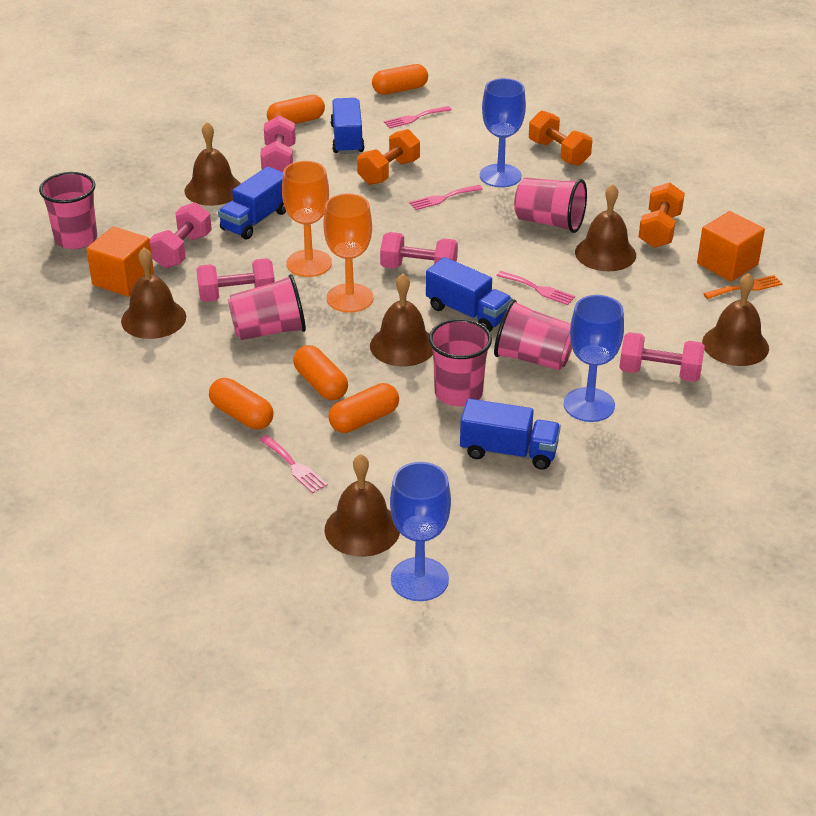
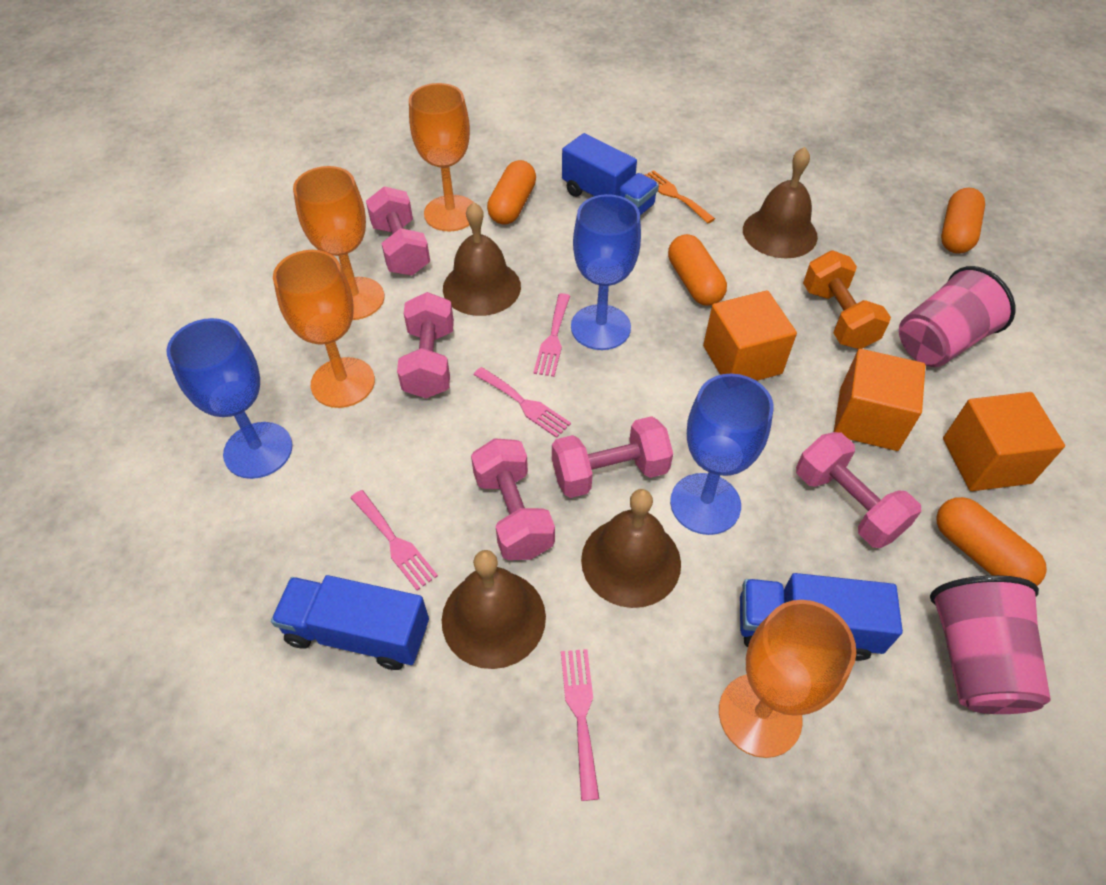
blue truck: [218,166,286,240] [330,98,365,154] [426,257,512,332] [460,399,561,470] = 4 -> [271,575,429,670] [562,133,659,215] [740,573,903,661] = 3
brown bell: [121,248,186,339] [185,122,241,206] [324,454,400,557] [370,274,433,366] [575,184,636,271] [702,273,769,366] = 6 -> [442,550,546,669] [443,202,521,316] [581,489,681,608] [743,147,818,258] = 4
orange capsule: [209,378,273,430] [267,95,325,124] [293,345,348,400] [328,383,399,433] [372,64,428,94] = 5 -> [487,160,536,225] [668,234,727,306] [936,497,1047,586] [941,187,985,254] = 4
orange cube: [86,226,154,297] [697,211,765,282] = 2 -> [703,290,797,381] [834,349,926,451] [943,392,1065,491] = 3
orange dumbbell: [357,129,420,185] [529,111,592,166] [638,182,685,248] = 3 -> [803,251,891,349] = 1
orange goblet: [282,161,332,277] [323,193,373,313] = 2 -> [273,250,375,408] [293,166,384,320] [409,83,473,231] [719,600,856,758] = 4
pink cup: [39,172,97,249] [228,274,306,340] [429,319,492,406] [494,299,572,370] [514,178,587,233] = 5 -> [899,266,1015,367] [930,575,1051,714] = 2

